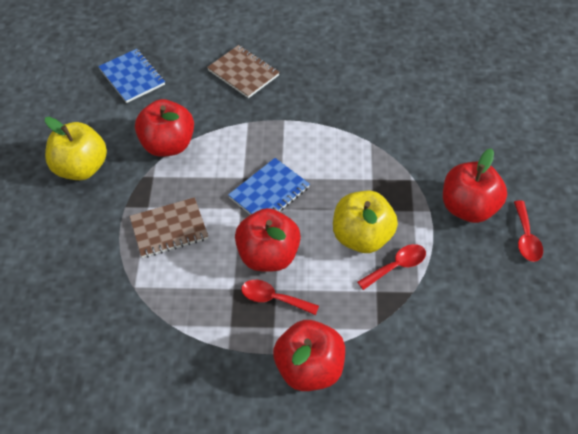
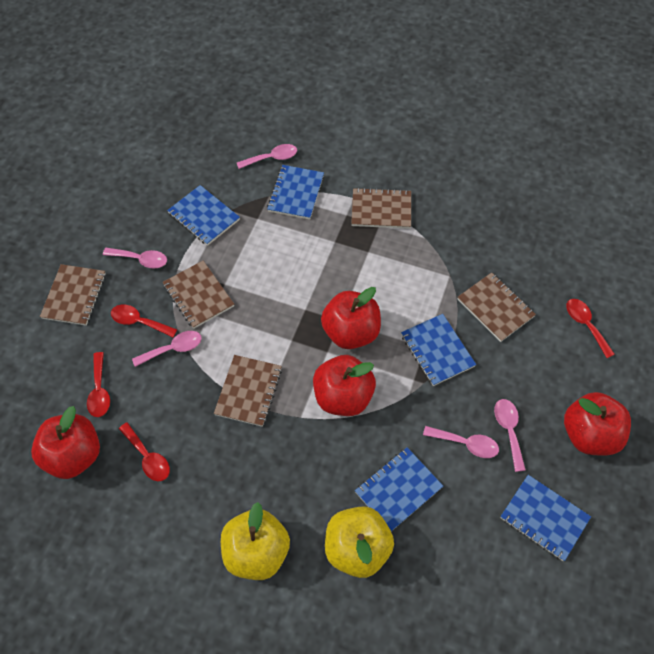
blue notebook: [98,49,165,103] [228,158,310,215] = 2 -> [167,185,240,246] [267,165,324,220] [355,447,443,531] [401,314,476,386] [500,475,591,561] = 5
brown notebook: [130,197,208,258] [207,45,280,98] = 2 -> [40,264,106,326] [163,261,234,329] [214,355,282,427] [351,187,411,229] [458,272,536,342] = 5
pink spoon: none = 0 -> [103,248,167,269] [132,331,202,367] [237,144,297,169] [423,426,499,458] [494,399,526,472] = 5
red spoon: [241,280,319,315] [357,244,426,290] [514,200,543,262] = 3 -> [87,352,110,417] [111,305,177,337] [119,422,170,481] [566,299,615,358] = 4

